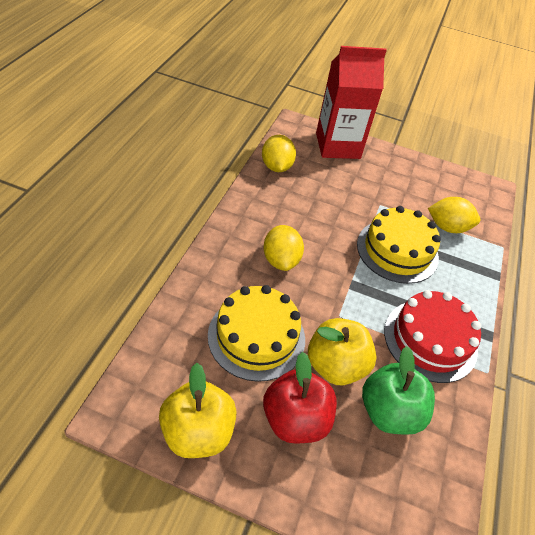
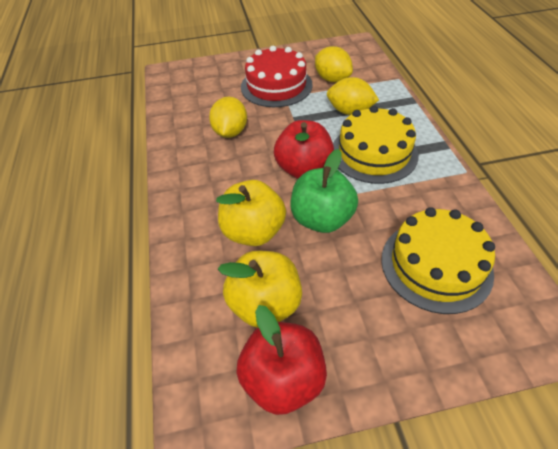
red apple: [263,352,337,444] = 1 -> [236,305,327,415] [274,120,334,179] = 2
red carton: [316,46,387,159] = 1 -> none = 0

